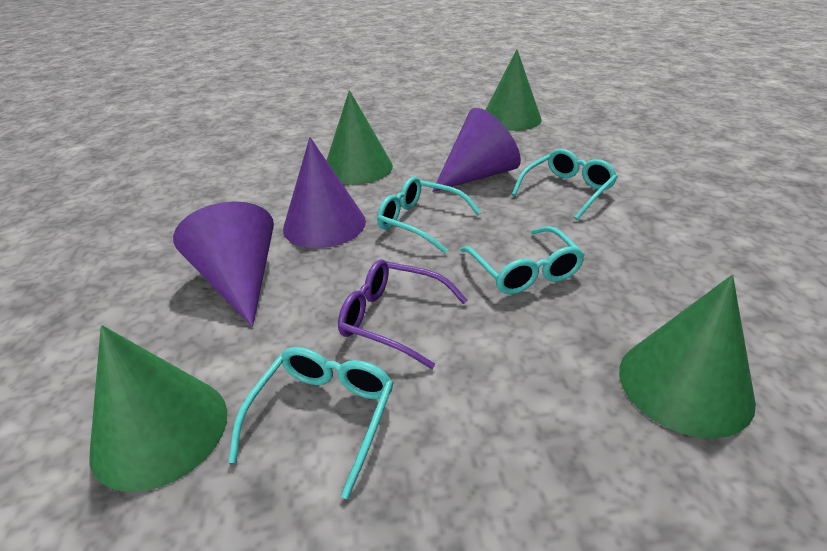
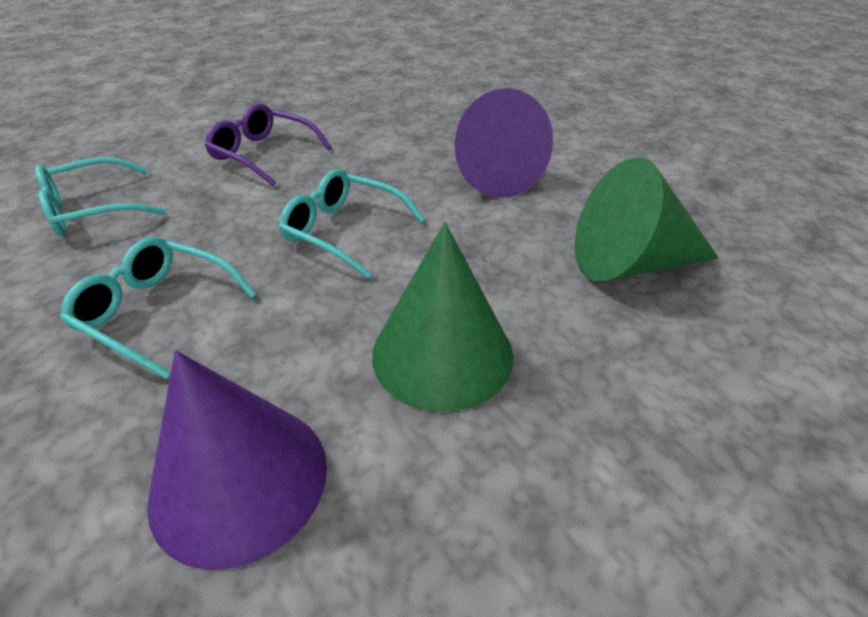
green cone: [90,325,227,492] [327,90,393,185] [486,49,542,131] [619,275,756,438] = 4 -> [372,222,513,412] [575,157,719,281] = 2
purple cone: [173,201,274,327] [283,137,366,248] [432,108,521,192] = 3 -> [147,350,327,570] [454,88,553,198] = 2
turquoise glasses: [229,347,394,499] [377,177,481,254] [460,226,585,294] [512,149,618,220] = 4 -> [35,157,166,236] [60,237,257,379] [279,169,425,279] = 3

